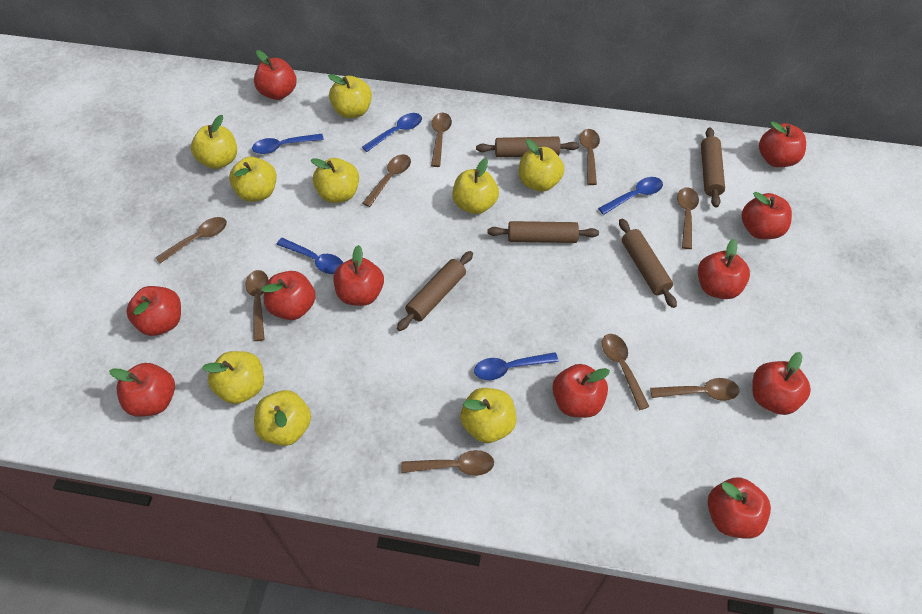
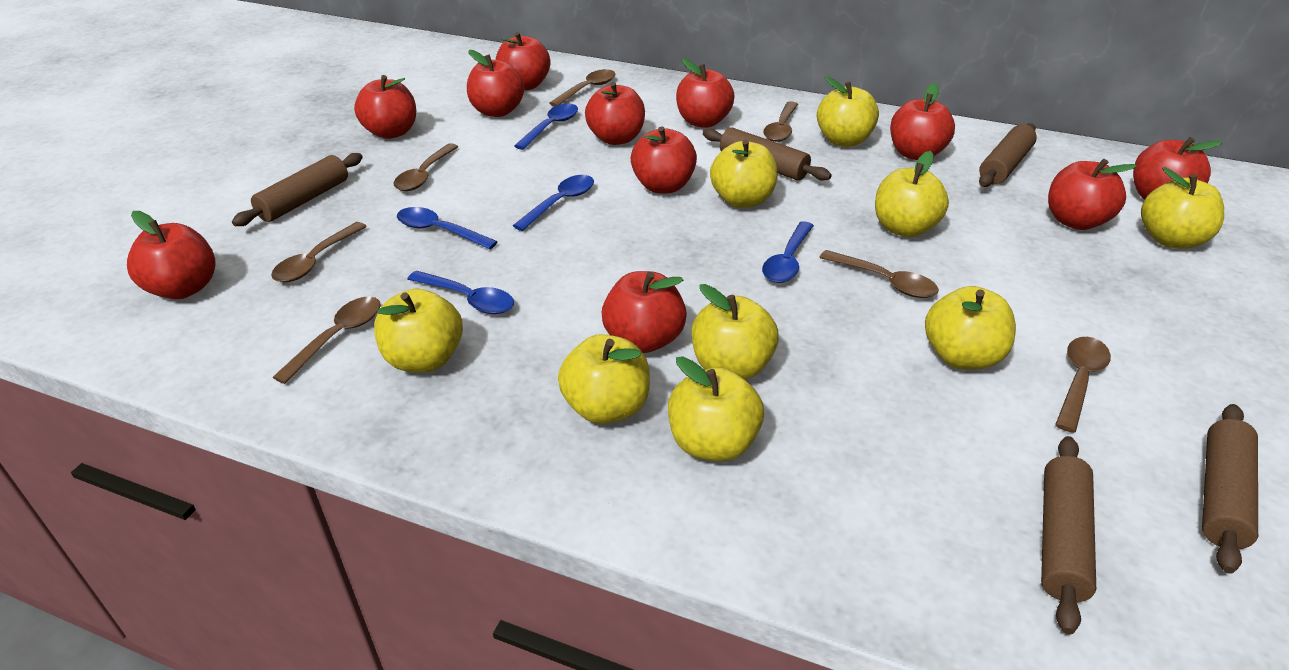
brown spoon: [155,217,227,263] [245,270,268,341] [363,154,411,207] [401,450,494,476] [431,113,452,167] [579,129,600,185] [602,334,649,410] [650,378,739,401] [677,187,699,249] = 9 -> [271,222,367,282] [273,297,381,384] [393,143,458,191] [549,69,615,107] [763,101,798,142] [819,250,939,298] [1055,337,1111,433] = 7

